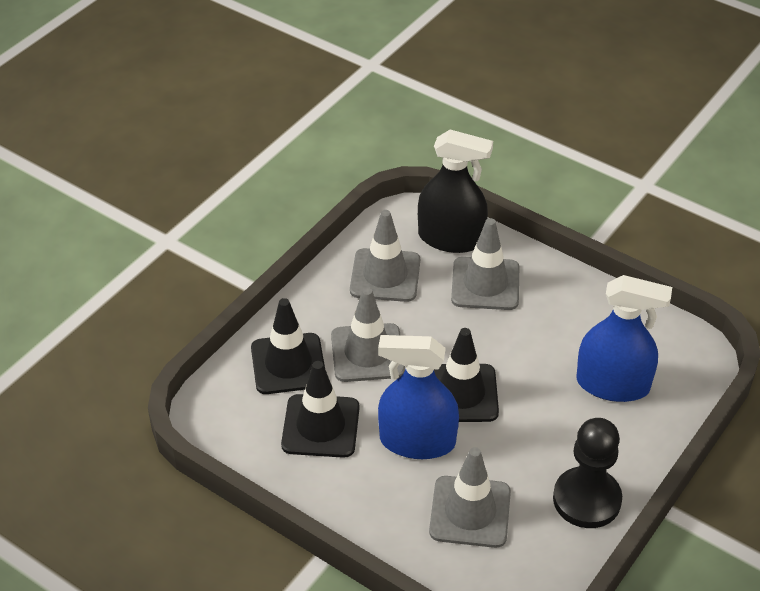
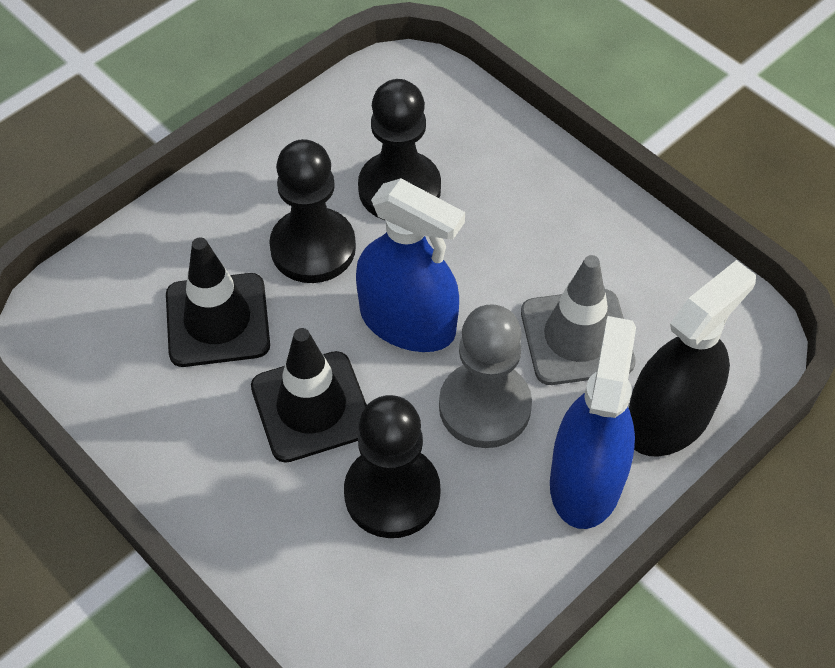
black pawn: [553,418,622,528] = 1 -> [269,139,356,283] [344,395,440,538] [358,79,441,220] = 3
black traffic cone: [251,298,325,394] [281,361,360,458] [434,328,499,422] = 3 -> [166,237,270,367] [251,328,367,463] = 2
grey pawn: none = 0 -> [439,304,532,448] = 1
grey traffic cone: [331,287,405,382] [350,210,420,302] [429,447,511,548] [451,218,519,310] = 4 -> [521,255,636,385] = 1

